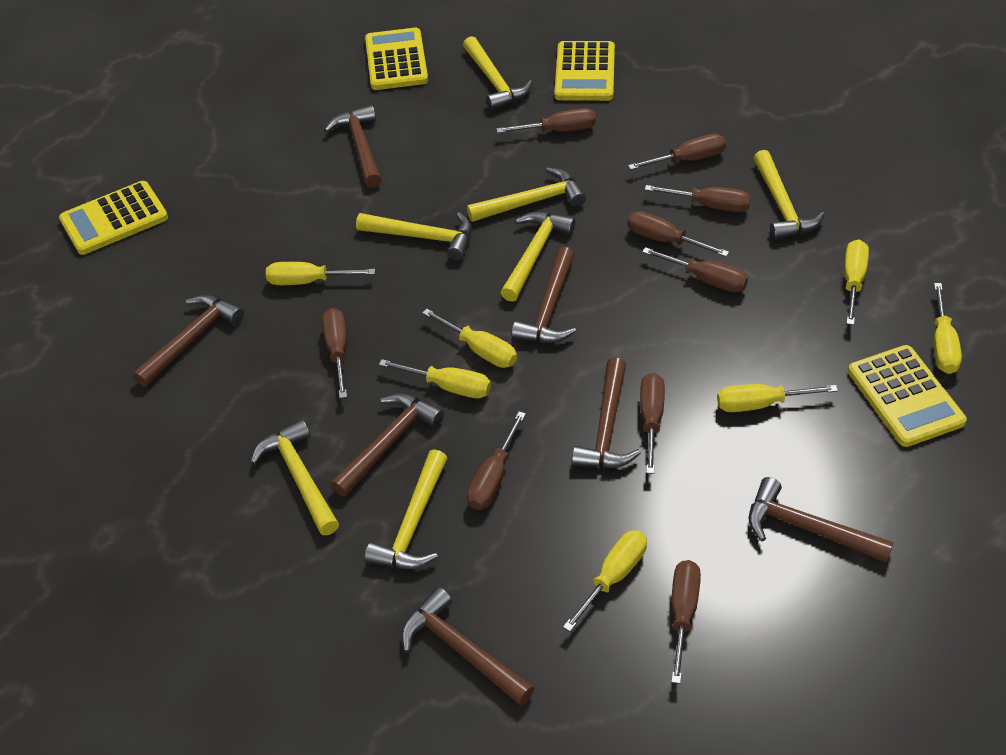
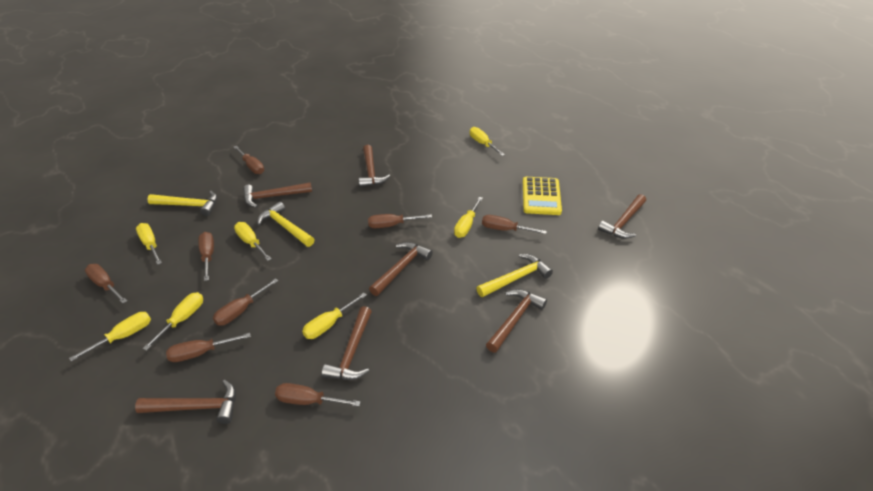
brown screwdriver: [322,308,347,398] [467,411,526,510] [496,108,596,133] [627,211,729,257] [628,134,726,170] [640,373,665,474] [642,247,748,293] [645,185,751,212] [671,560,701,684] = 9 -> [85,264,127,303] [166,333,251,362] [198,232,214,281] [213,278,278,326] [234,146,264,174] [275,383,361,407] [368,214,432,228] [482,215,547,234] = 8
yellow calculator: [59,181,168,255] [365,28,428,90] [555,41,615,101] [848,345,967,447] = 4 -> [523,177,562,215] = 1
yellow hammer: [250,419,339,535] [356,212,472,260] [364,449,447,569] [463,36,532,111] [467,167,586,222] [500,211,576,302] [754,150,825,240] = 7 -> [147,191,217,216] [257,202,315,247] [476,254,553,297] = 3

